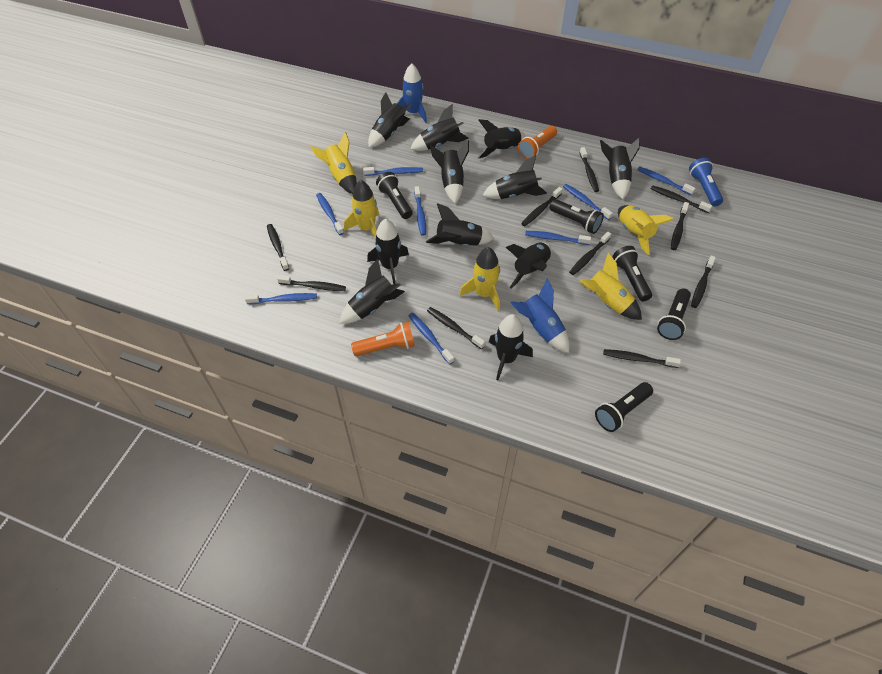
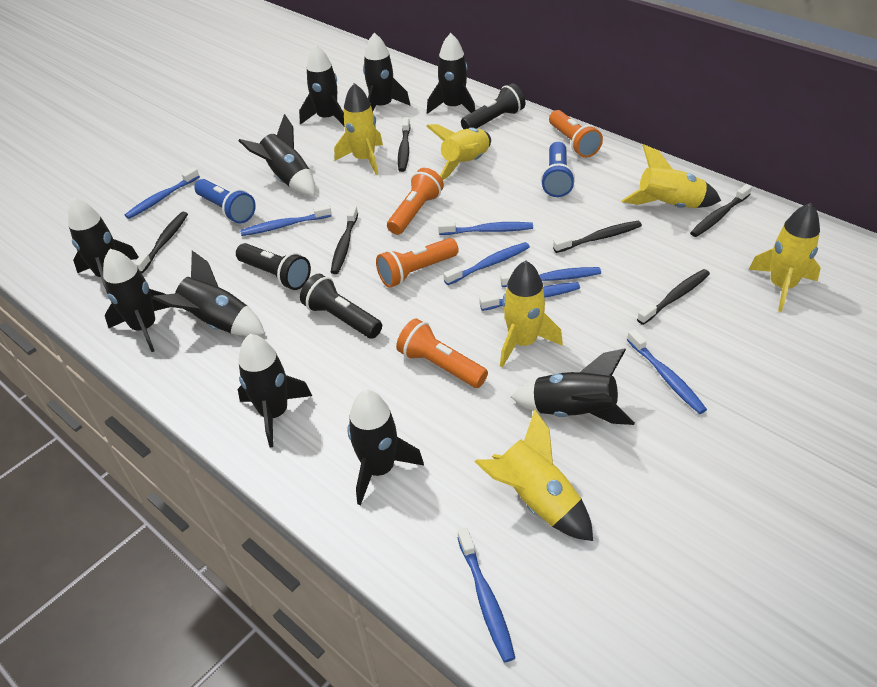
black flashlight: [376,172,413,219] [550,199,604,234] [595,382,653,432] [612,246,652,301] [657,289,691,340] = 5 -> [236,243,311,290] [300,274,382,339] [461,83,525,129] = 3
black rocket: [340,259,405,324] [367,219,409,284] [368,92,413,148] [410,104,469,151] [426,203,494,246] [430,141,469,204] [477,119,525,159] [482,155,547,199] [489,314,533,380] [506,243,552,288] [600,137,640,199] = 11 -> [68,198,138,294] [103,249,170,352] [152,251,265,336] [238,334,312,447] [239,114,315,196] [299,44,344,126] [347,390,424,505] [363,33,410,111] [427,33,475,114] [511,348,635,425] = 10
black toothbrush: [267,224,289,271] [277,275,346,291] [427,307,485,349] [521,187,563,226] [569,232,611,275] [579,147,599,192] [603,349,681,368] [651,185,712,213] [671,202,689,250] [691,255,716,308] = 10 -> [134,212,188,273] [331,205,358,274] [398,117,410,172] [553,221,642,253] [637,269,710,325] [690,184,752,237] = 6
blue flashlight: [689,158,723,206] = 1 -> [194,179,256,223] [541,142,575,197] = 2
blue rocket: [397,63,427,123] [510,279,570,353] = 2 -> none = 0
orange flashlight: [351,322,415,356] [518,126,557,159] = 2 -> [376,238,459,288] [387,168,444,235] [396,318,488,388] [549,110,603,158] = 4
yellow rocket: [310,132,357,194] [344,180,379,239] [460,247,500,311] [579,253,642,320] [618,205,674,255] = 5 -> [334,83,383,175] [426,124,491,180] [475,409,593,541] [500,261,563,367] [622,144,721,208] [749,203,821,312] = 6

